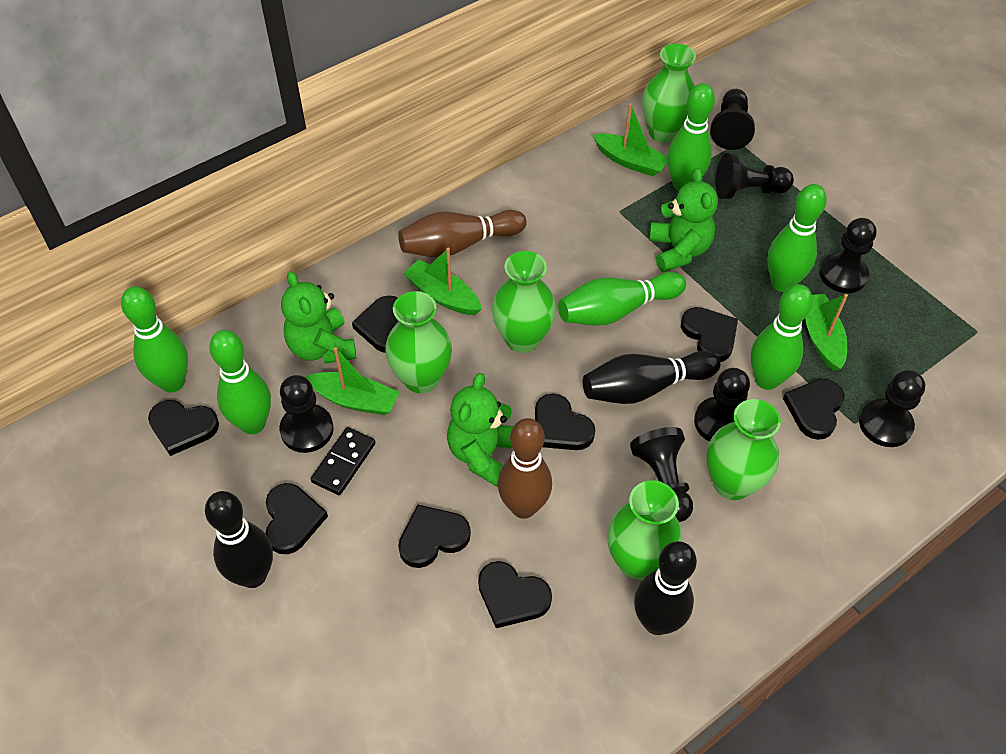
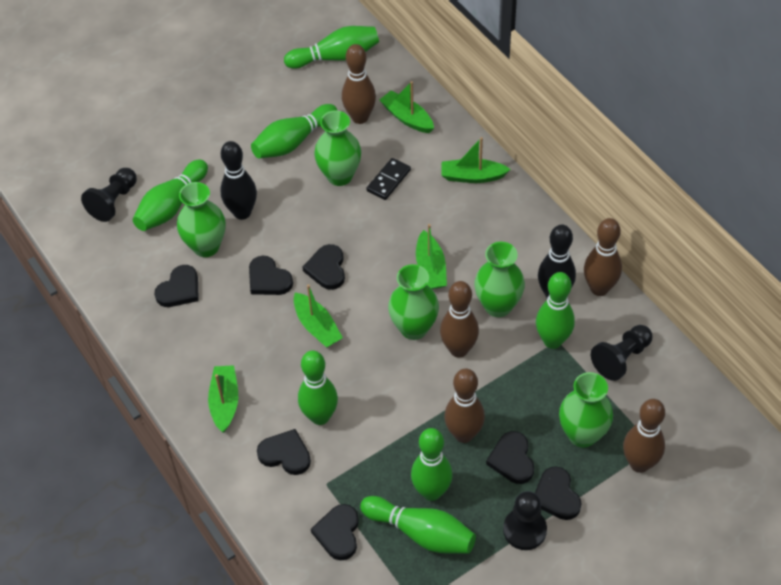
black bowling pin: [205,491,273,588] [583,351,721,404] [634,541,697,635] = 3 -> [220,141,257,220] [538,224,576,298] = 2
black heart: [148,400,219,456] [265,483,328,554] [352,295,399,353] [398,504,471,568] [478,561,552,628] [535,394,595,450] [681,307,738,362] [783,379,845,440] = 8 -> [154,265,199,307] [249,256,293,295] [257,429,311,475] [302,244,345,290] [311,504,359,561] [486,431,534,484] [535,466,582,520] = 7
black pawn: [279,375,333,453] [630,427,693,522] [694,368,750,442] [710,89,755,150] [716,153,794,199] [819,218,877,293] [859,370,925,447] = 7 -> [81,168,137,222] [503,491,547,550] [591,325,652,381] = 3
brown bowling pin: [398,210,527,257] [498,418,552,519] = 2 -> [342,44,376,124] [440,281,479,357] [444,369,485,443] [584,218,622,296] [623,399,665,473] = 5
green boat: [305,347,399,415] [403,248,482,315] [593,103,668,176] [805,294,848,371] = 4 -> [208,365,238,432] [294,284,343,348] [380,81,434,133] [416,224,447,289] [441,137,511,183] = 5
green bowling pin: [121,286,188,393] [209,330,271,434] [558,272,686,326] [667,83,715,191] [751,284,813,390] [767,184,827,292] = 6 -> [133,160,208,231] [251,104,338,159] [284,26,379,69] [298,351,338,425] [360,496,476,554] [411,428,452,501] [536,272,575,349] = 7
green teddy bear: [281,271,356,364] [447,373,514,487] [649,168,718,272] = 3 -> none = 0

